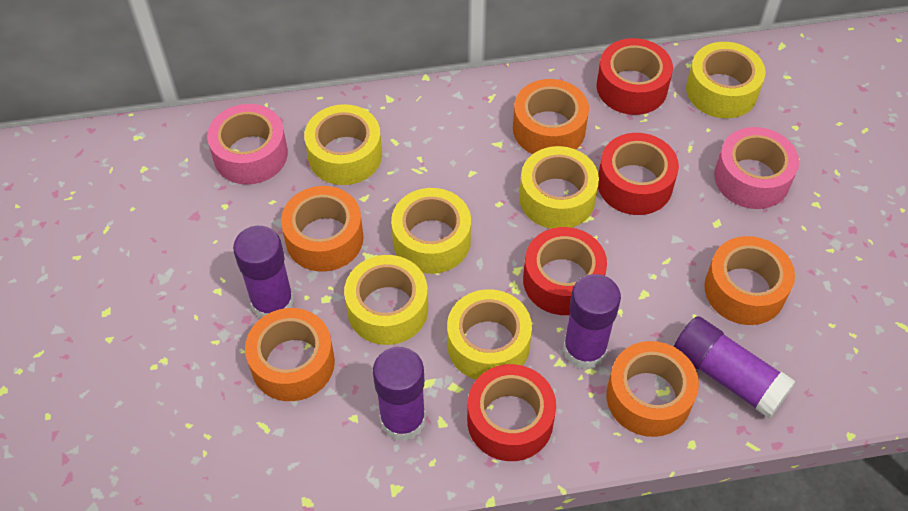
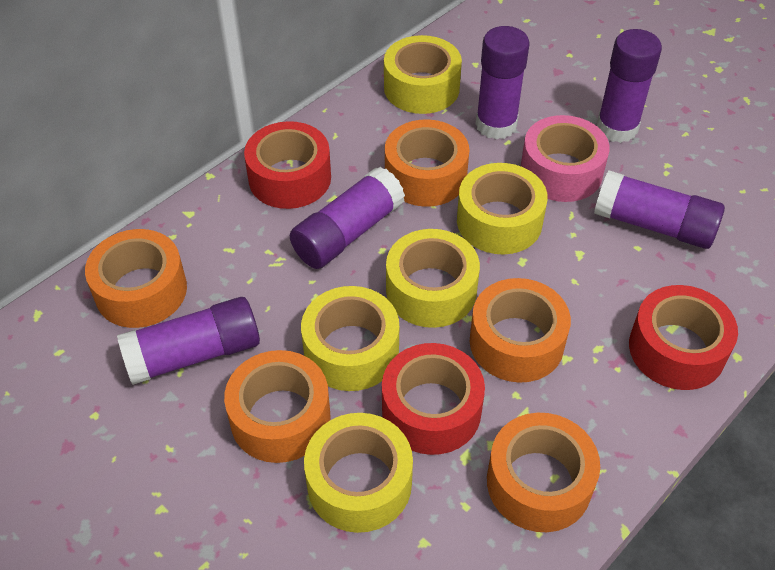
pink tape: [207,104,288,185] [714,127,799,209] = 2 -> [521,115,610,202] = 1
purple glue stick: [233,226,294,318] [373,347,426,441] [563,274,621,370] [674,316,796,419] = 4 -> [117,297,260,385] [290,167,405,269] [476,26,530,140] [594,170,725,249] [597,29,662,143] = 5
red tape: [467,364,556,461] [523,227,607,315] [596,38,673,115] [598,133,679,215] = 4 -> [244,121,331,209] [382,343,485,455] [629,285,738,390] = 3
yellow tape: [304,104,382,185] [344,255,428,345] [391,188,471,274] [447,289,532,380] [519,146,599,229] [686,42,765,118] = 6 -> [301,286,399,391] [304,413,413,533] [384,35,462,114] [386,229,480,328] [457,163,548,254] = 5

